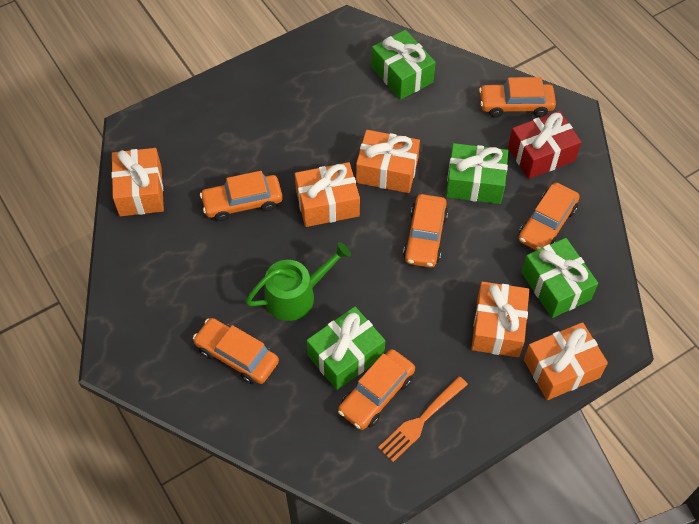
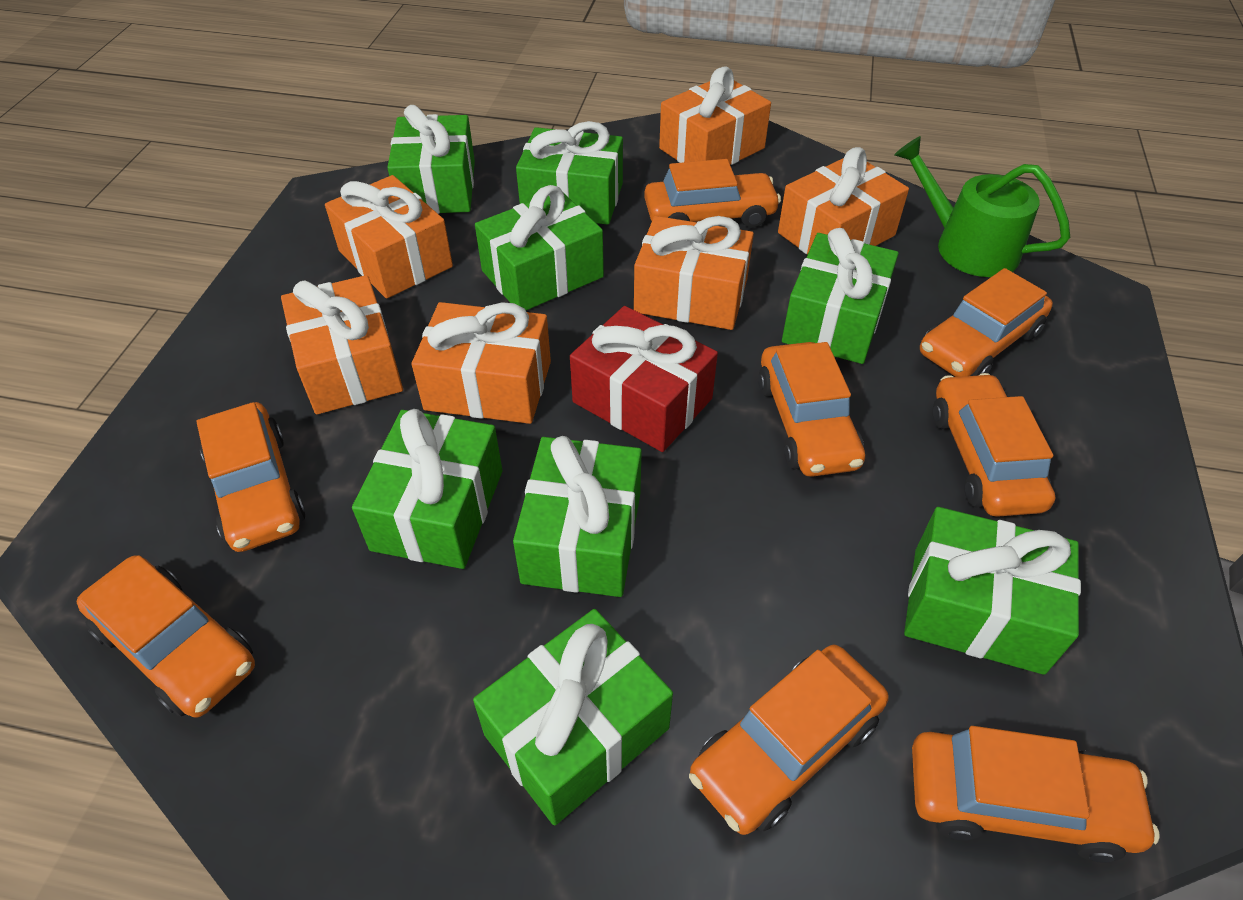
green gift: [307,307,385,390] [371,30,436,100] [446,143,508,204] [521,238,598,318] = 4 -> [352,409,502,569] [387,105,475,214] [473,609,673,826] [475,185,604,310] [513,436,642,597] [516,121,623,225] [782,228,899,364] [904,507,1081,675] = 8
orange car: [193,318,279,384] [200,171,283,221] [338,349,415,430] [403,194,448,268] [479,77,556,118] [518,183,580,251] = 6 -> [77,555,255,718] [196,402,305,552] [644,159,781,228] [689,645,888,835] [758,342,865,477] [912,726,1160,863] [920,268,1053,377] [933,373,1056,517] = 8
orange fork: [378,376,468,462] = 1 -> none = 0
orange gift: [111,148,164,216] [295,162,360,227] [356,130,420,193] [471,282,529,357] [524,322,608,400] = 5 -> [281,275,403,414] [325,175,453,298] [412,302,551,424] [634,216,754,330] [659,67,771,165] [778,147,909,254] = 6

